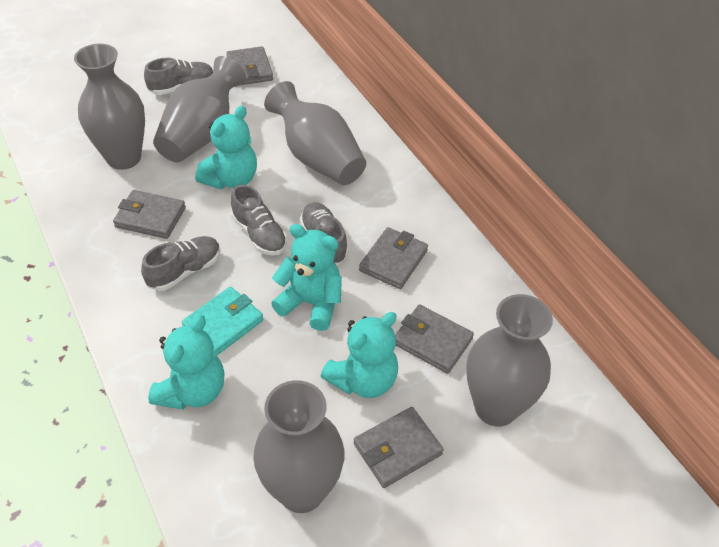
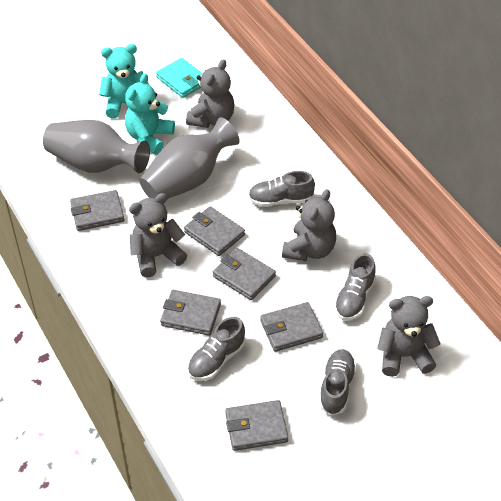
grey teddy bear: none = 0 -> [129,193,187,277] [186,59,234,128] [282,189,336,261] [377,296,441,377] = 4
grey vase: [74,44,145,170] [153,56,246,162] [253,380,345,513] [264,81,366,185] [466,294,553,427] = 5 -> [43,120,150,173] [139,117,240,199] = 2
grey wallet: [113,190,186,239] [226,46,273,85] [354,407,444,488] [359,227,428,289] [395,304,474,374] = 5 -> [70,190,124,231] [160,290,221,336] [184,206,245,256] [213,248,276,300] [225,400,288,451] [260,302,323,352] = 6
turquoise teddy bear: [148,315,224,410] [195,106,257,189] [271,224,342,331] [321,312,398,398] = 4 -> [99,44,149,118] [125,73,175,154] = 2

